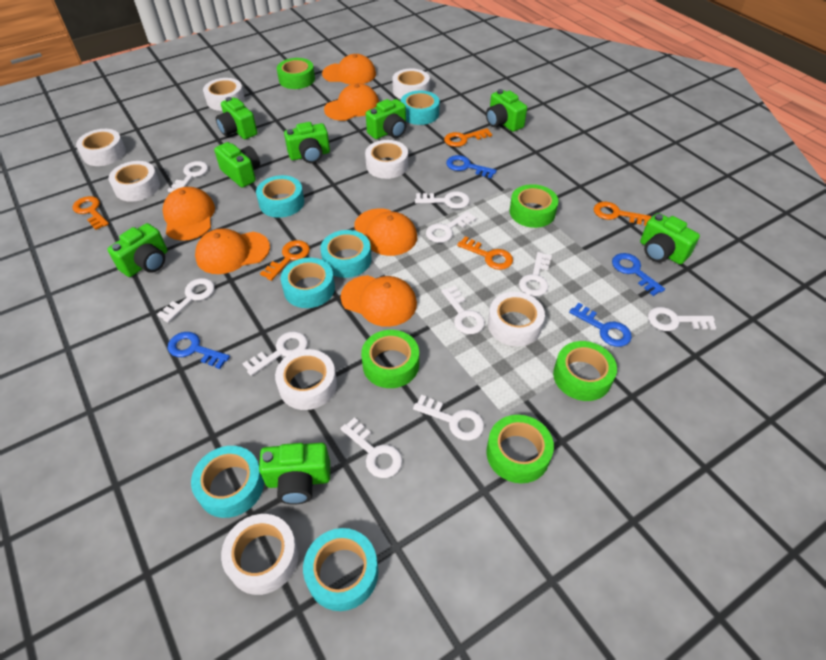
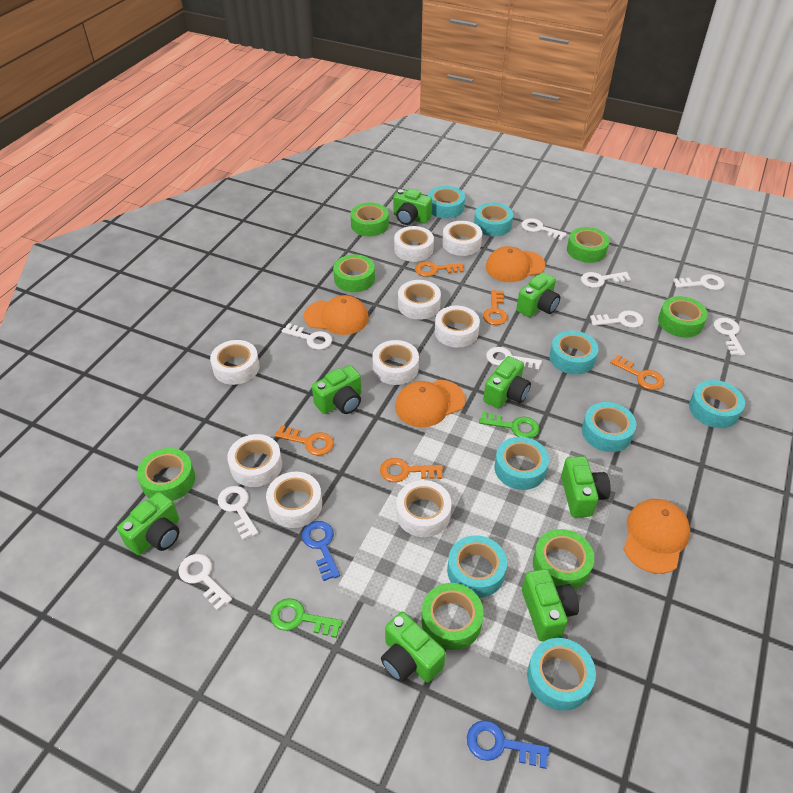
blue key: [168,332,230,369] [446,155,497,178] [569,303,632,347] [612,253,665,296] = 4 -> [302,521,340,581] [467,720,550,769] = 2
green key: none = 0 -> [270,598,343,638] [479,412,539,439] = 2
green tape: [277,58,315,89] [361,330,419,388] [487,415,554,483] [510,184,558,228] [553,341,617,401] = 5 -> [137,448,195,501] [333,255,375,292] [350,203,389,236] [421,583,484,650] [533,529,594,589] [567,227,609,263] [658,296,708,337] = 7
orange cap: [162,187,215,241] [195,228,270,274] [322,54,376,85] [324,83,379,121] [341,275,417,327] [354,209,417,256] = 6 -> [304,295,369,335] [395,380,465,427] [486,246,545,282] [623,499,690,574] = 4
turquoise tape: [191,446,264,518] [256,175,304,218] [281,258,335,308] [303,528,378,611] [320,230,372,278] [401,91,440,125] = 6 -> [428,186,465,219] [447,535,507,598] [474,202,513,236] [494,437,549,490] [527,638,596,711] [550,331,599,375] [582,402,636,452] [689,380,745,428] = 8
white key: [157,278,215,323] [168,161,208,192] [243,331,308,376] [340,417,402,478] [413,395,484,441] [415,191,470,209] [426,211,476,243] [441,286,485,334] [519,252,552,296] [648,307,716,331] = 10 -> [178,554,232,611] [218,486,258,540] [282,323,332,350] [486,347,542,371] [521,218,567,240] [581,272,631,288] [590,310,644,328] [673,274,725,290] [714,318,745,356] = 9
white tape: [76,129,126,166] [109,161,160,202] [203,78,245,111] [221,514,299,595] [275,349,337,410] [365,140,408,179] [392,69,430,99] [488,292,545,346] = 8 -> [210,340,259,385] [227,434,282,487] [266,472,322,528] [372,340,419,385] [394,226,434,262] [396,480,451,537] [398,280,441,320] [435,306,480,347] [442,221,482,256] = 9

